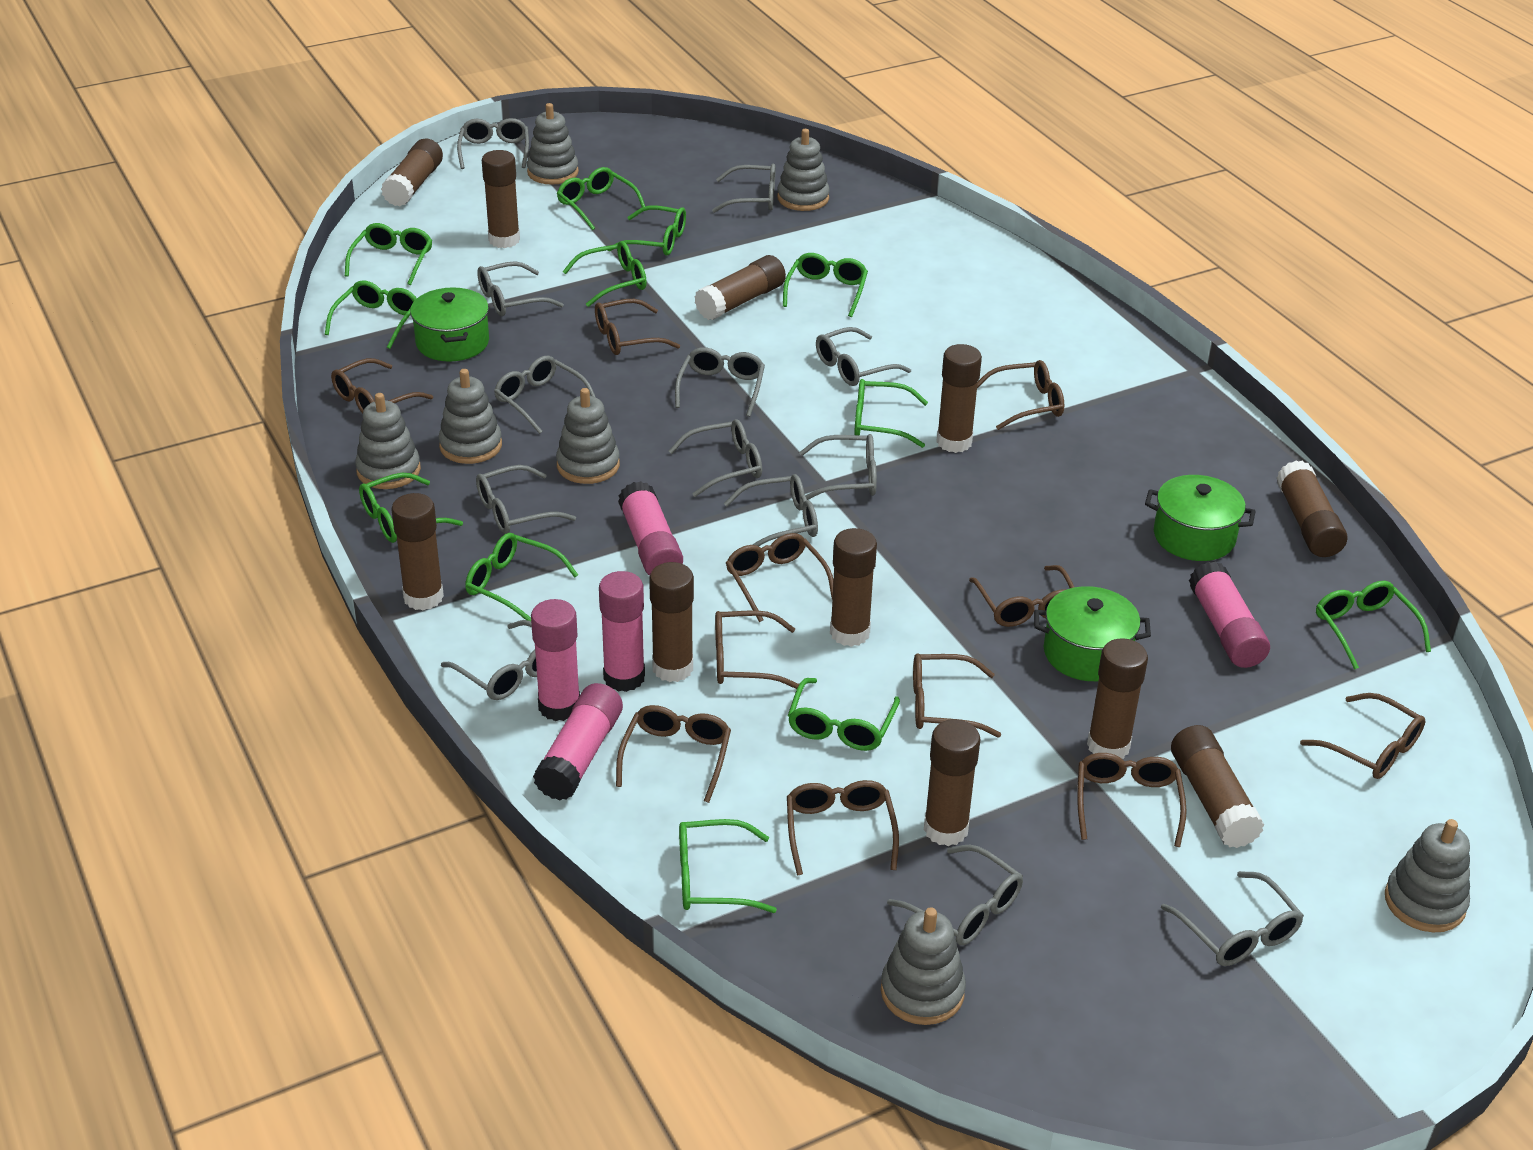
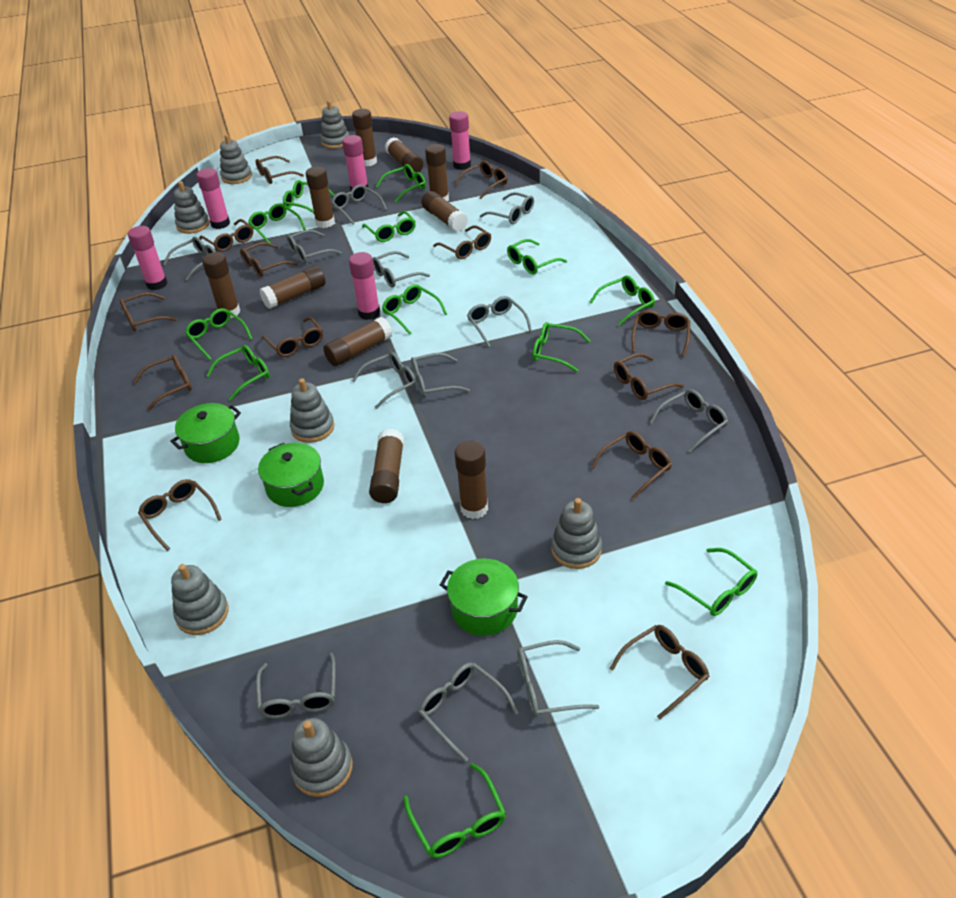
brown glasses: [331,358,433,414] [595,299,680,355] [616,705,731,803] [715,610,799,689] [726,533,833,622] [787,780,899,876] [913,653,1001,737] [969,565,1074,627] [977,360,1064,430] [1077,753,1187,847] [1300,693,1426,779] = 11 -> [119,292,177,331] [134,354,192,411] [138,479,222,551] [199,219,253,252] [240,242,298,277] [256,156,304,184] [262,317,323,357] [433,226,491,259] [455,161,508,199] [591,431,672,500] [610,625,710,719] [614,353,684,400] [632,310,690,358] = 13
brown glue stick: [381,139,443,207] [391,493,444,610] [482,150,520,248] [649,562,694,682] [694,255,786,320] [830,528,877,647] [924,719,980,846] [936,344,982,453] [1087,638,1148,759] [1171,725,1264,848] [1276,460,1348,557] = 11 -> [202,252,240,318] [259,265,326,309] [306,166,335,228] [323,317,392,366] [352,109,377,167] [369,429,404,503] [385,137,423,173] [421,191,468,232] [425,144,449,201] [454,441,488,519] = 10
grey glasses: [441,620,537,700] [457,118,529,169] [476,465,576,534] [477,261,564,316] [494,356,595,434] [669,419,762,497] [675,347,765,417] [712,164,775,213] [724,474,818,546] [799,434,877,500] [816,327,911,386] [887,845,1023,945] [1161,871,1304,966] = 13 -> [163,236,216,281] [256,652,336,719] [286,230,342,264] [331,184,387,225] [352,352,417,409] [372,251,430,288] [411,353,470,398] [419,662,519,762] [467,296,532,347] [480,192,534,224] [518,640,599,717] [650,389,728,452] = 12

